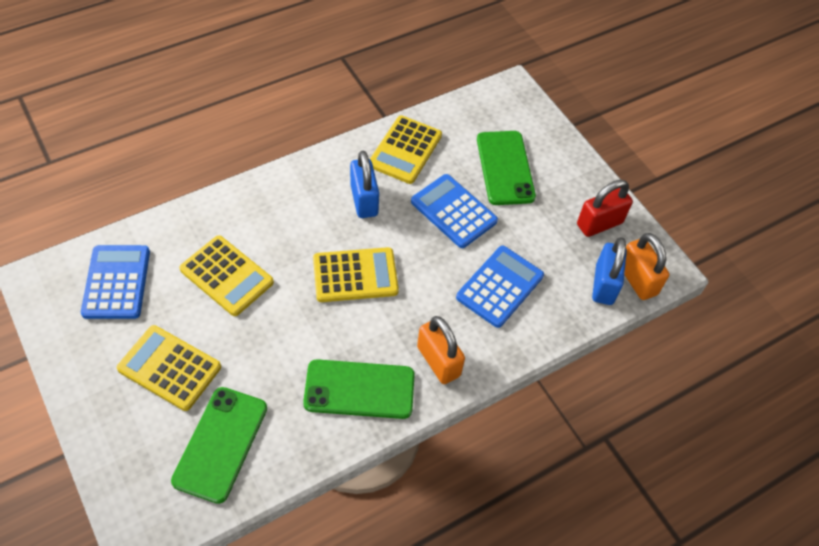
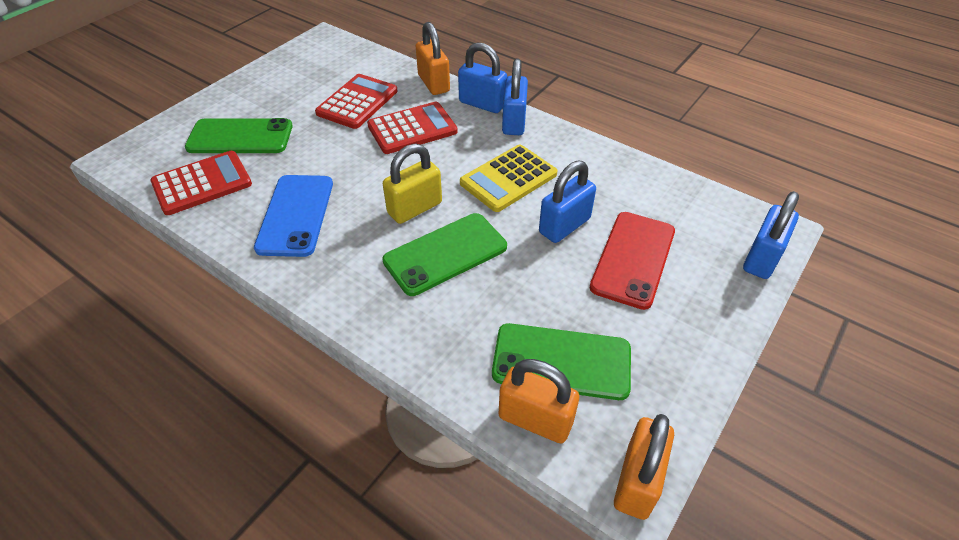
blue calculator: [81,245,150,319] [411,174,498,248] [456,246,544,328] = 3 -> none = 0
blue padlock: [350,150,379,218] [592,237,627,305] = 2 -> [458,43,507,113] [502,59,528,135] [539,160,596,243] [743,191,799,279] = 4
blue phone: none = 0 -> [254,175,333,257] = 1
orange padlock: [417,316,465,384] [624,233,669,300] = 2 -> [416,22,450,95] [499,359,579,443] [614,414,674,520] = 3
red calculator: none = 0 -> [150,151,252,215] [315,74,398,129] [367,102,458,154] = 3
red padlock: [577,180,633,237] = 1 -> none = 0
red phone: none = 0 -> [590,212,675,310] = 1
yellow calculator: [117,325,221,411] [179,235,274,316] [313,247,399,302] [370,115,442,184] = 4 -> [460,145,558,212] = 1
yellow padlock: none = 0 -> [383,144,442,224] = 1

